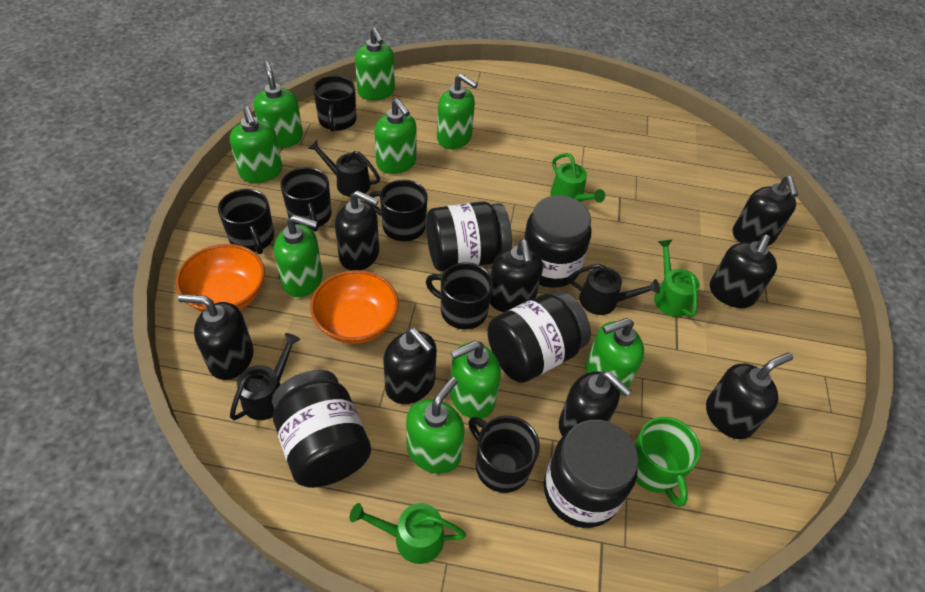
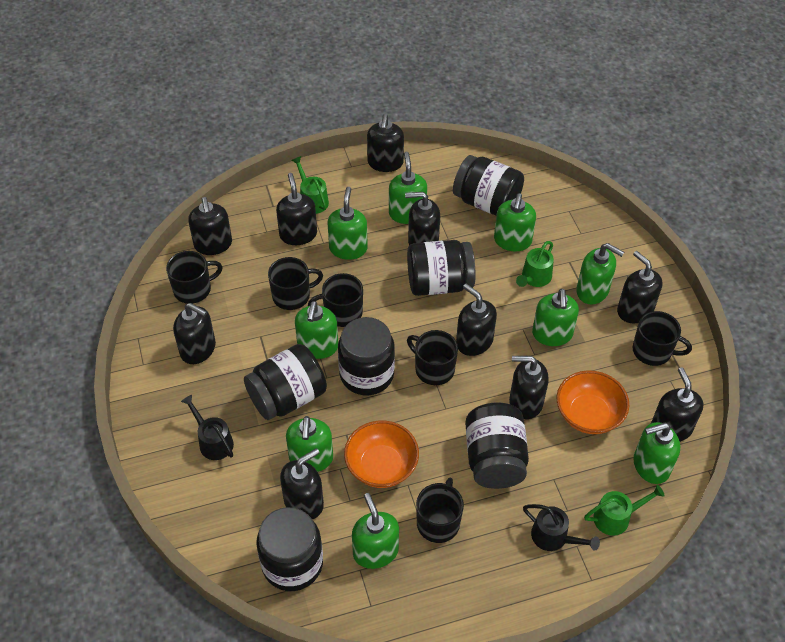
black jar: [272,370,371,488] [426,201,512,271] [487,291,591,383] [523,196,591,288] [544,420,638,528] = 5 -> [244,344,327,420] [256,507,323,591] [338,317,395,395] [407,240,476,296] [453,155,524,216] [465,402,529,489] = 6
black soap dispenser: [178,294,254,380] [335,190,379,270] [383,328,437,404] [490,239,543,312] [559,371,632,436] [706,352,793,439] [710,235,777,308] [733,176,798,246] = 8 -> [173,303,216,364] [188,197,232,255] [276,173,317,245] [280,448,324,519] [367,114,404,172] [405,192,440,245] [456,284,497,356] [509,356,549,419] [617,251,662,323] [651,367,704,442] = 10
black watering can: [230,333,300,420] [308,140,380,197] [568,264,660,315] = 3 -> [181,395,234,460] [523,504,600,551] = 2
green mug: [634,417,701,507] = 1 -> none = 0

